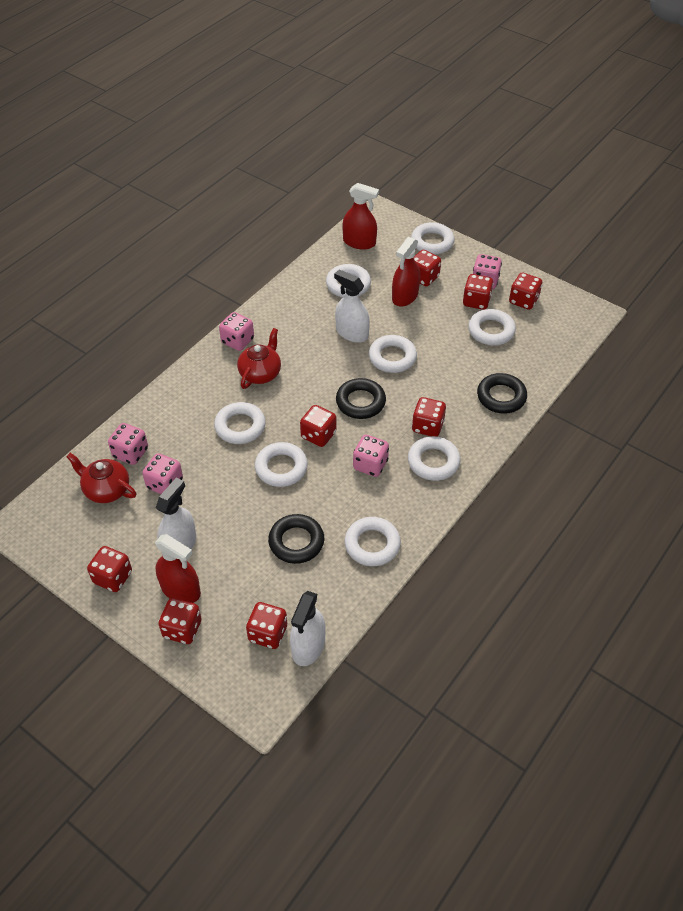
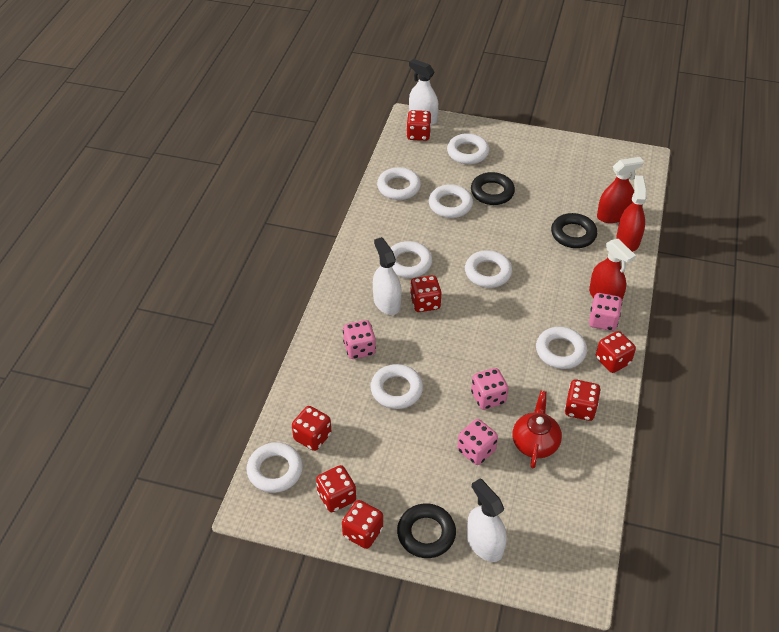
pink dice: [108,423,148,465] [142,453,183,494] [219,312,254,351] [353,435,389,477] [473,254,502,289] = 5 -> [343,320,376,359] [457,419,498,465] [471,368,508,410] [589,293,622,331] = 4
red dice: [87,546,132,592] [158,598,202,644] [246,602,287,649] [300,405,337,447] [412,397,446,437] [413,250,441,286] [463,274,494,310] [509,273,542,310] = 8 -> [292,406,332,451] [316,465,356,512] [342,500,383,549] [406,110,432,141] [410,275,442,312] [565,380,601,421] [596,331,636,373] = 7
red teapot: [66,453,136,503] [237,328,281,389] = 2 -> [513,391,562,469] = 1

